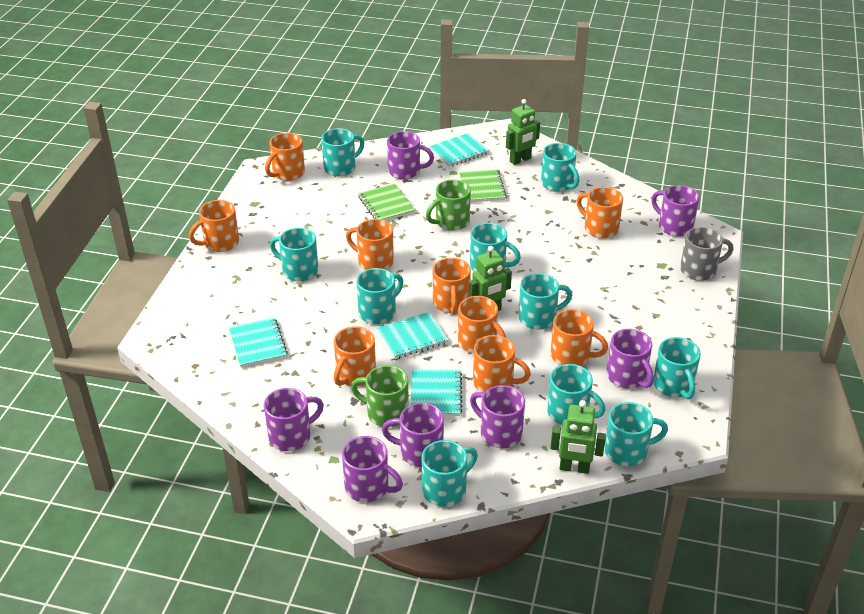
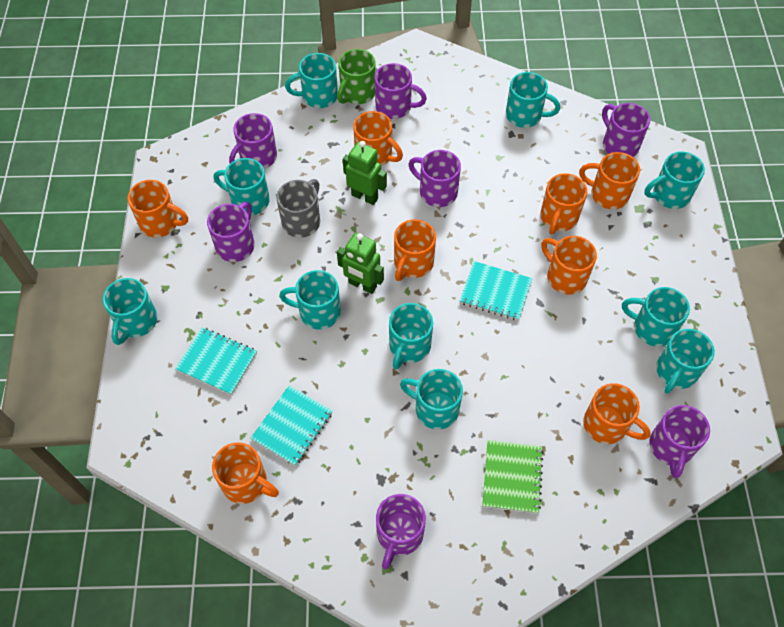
green mug: [351,365,409,427] [426,180,471,231] = 2 -> [337,49,376,104] = 1
green notebook: [358,183,415,221] [459,169,507,202] = 2 -> [482,440,544,514] = 1
green robot: [469,246,512,311] [506,99,540,165] [550,400,606,474] = 3 -> [337,233,384,294] [343,141,387,205] = 2
orange mug: [189,200,239,252] [265,132,305,181] [334,326,376,386] [346,219,394,270] [433,258,471,314] [458,296,506,353] [473,335,531,393] [551,309,608,366] [576,187,623,238] = 9 -> [127,180,188,238] [212,442,279,504] [353,111,403,166] [394,219,436,281] [540,173,587,234] [541,236,597,295] [579,152,640,209] [583,383,651,444] = 8
turquoise notebook: [229,317,288,368] [377,312,448,359] [411,369,463,416] [429,133,489,167] = 4 -> [175,327,257,395] [251,386,333,466] [460,261,532,321] = 3

